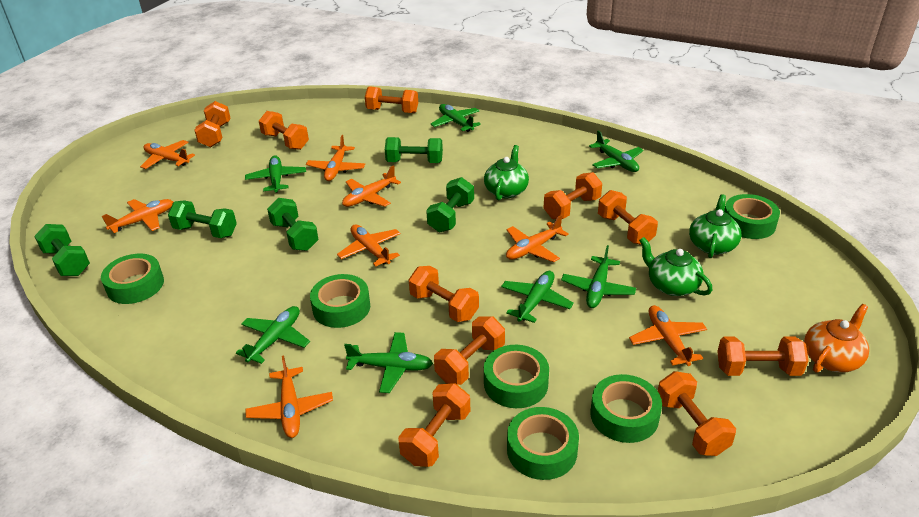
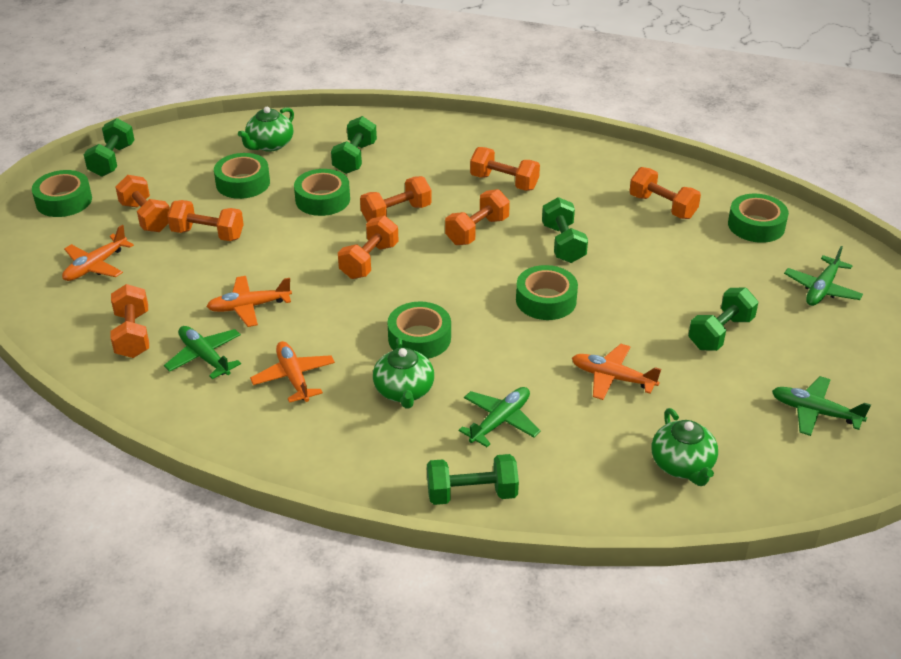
green plane: [236,306,310,364] [245,155,306,193] [344,332,433,393] [431,104,481,132] [501,271,574,323] [561,245,636,308] [589,131,643,172] = 7 -> [164,326,241,379] [459,387,541,447] [772,376,871,436] [784,246,863,306] = 4
orange dumbbell: [194,101,230,147] [259,111,309,150] [365,86,418,113] [398,383,470,467] [409,266,479,322] [434,316,505,385] [544,172,602,219] [598,190,658,245] [658,371,736,456] [717,336,809,376] = 10 -> [111,284,149,358] [115,175,170,232] [167,200,244,241] [338,216,399,279] [360,176,432,222] [445,189,510,245] [470,147,540,191] [630,167,701,219] = 8
orange plane: [102,199,174,233] [140,140,195,169] [245,356,333,438] [306,135,365,181] [337,225,401,267] [342,165,401,207] [506,215,569,262] [629,305,707,366] = 8 -> [62,225,134,281] [206,276,292,327] [250,341,335,403] [572,344,661,400] = 4
orange teapot: [804,304,869,373] = 1 -> none = 0

